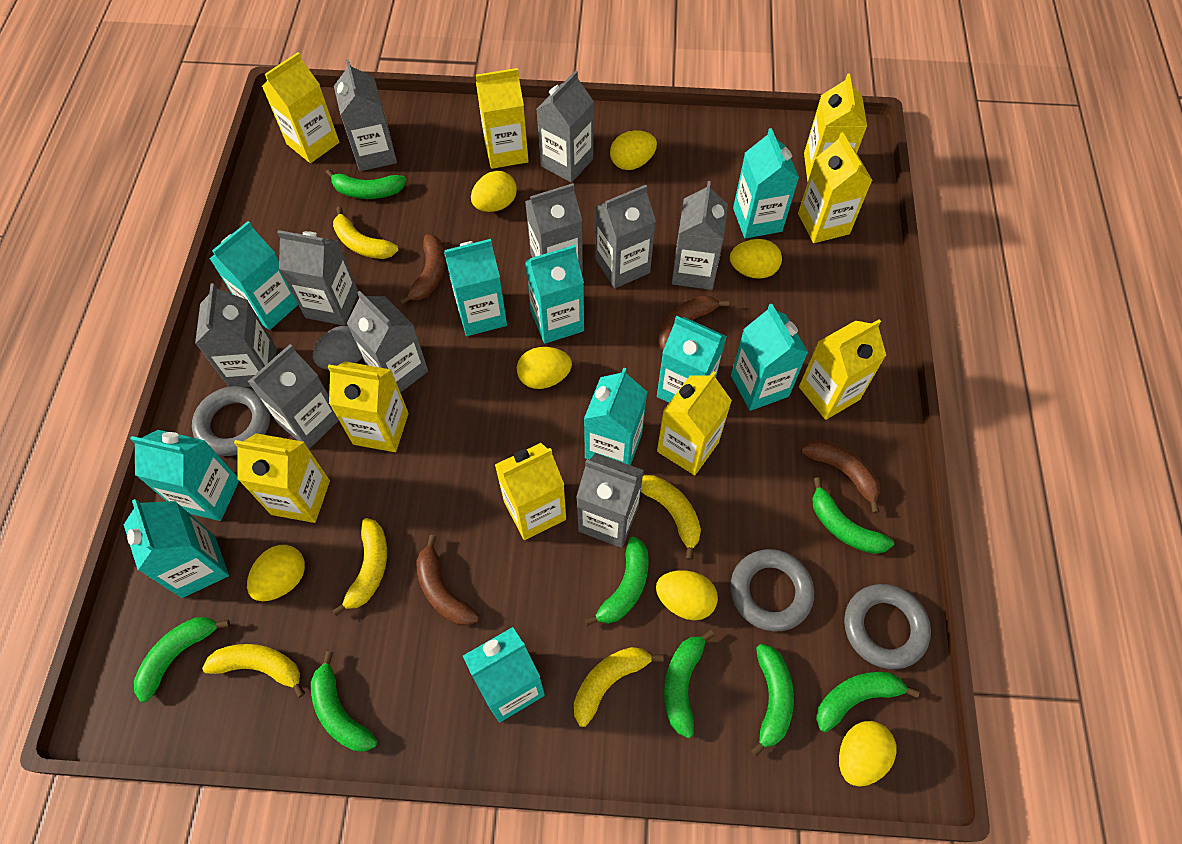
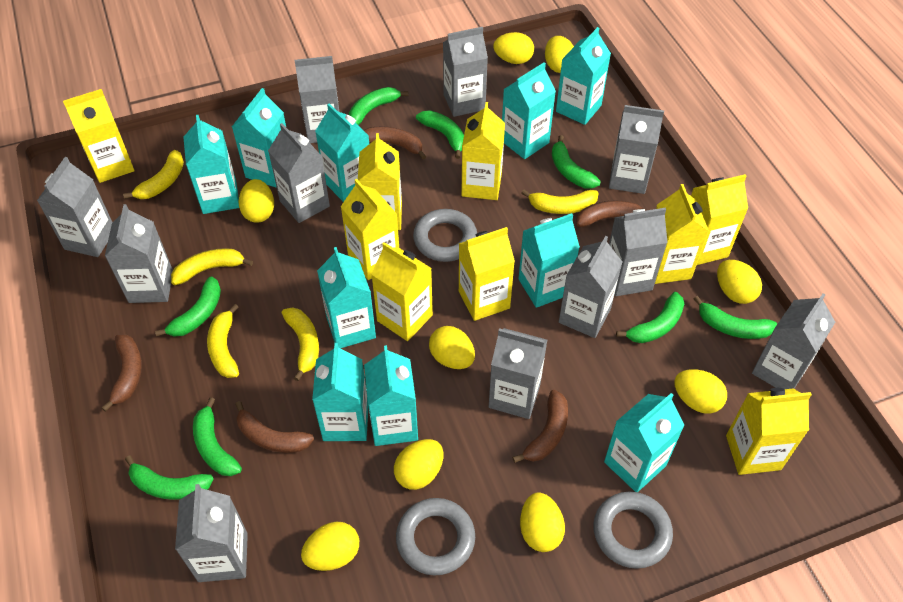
brown banana: [399,234,445,305] [416,535,479,626] [658,295,729,350] [801,440,880,514] = 4 -> [102,334,142,412] [235,401,314,453] [364,126,426,159] [512,390,568,463] [577,200,643,227] = 5
grey carton: [195,283,277,387] [248,344,339,449] [277,230,358,325] [334,59,397,171] [347,291,428,393] [525,183,583,273] [536,71,594,183] [576,453,644,548] [595,185,656,288] [672,181,728,290] = 10 -> [37,157,113,257] [105,204,173,303] [175,484,248,582] [268,123,330,223] [295,56,339,143] [443,27,488,117] [489,328,547,419] [559,236,623,338] [609,105,664,194] [609,208,668,296] [752,293,835,389] = 11
grey egg: [313,326,362,370] = 1 -> none = 0
yellow egg: [247,545,305,601] [471,171,517,212] [517,347,572,389] [610,130,657,170] [656,570,718,620] [730,239,782,279] [839,721,897,787] = 7 -> [239,179,274,223] [301,522,359,571] [394,439,443,490] [429,326,475,369] [493,32,534,64] [520,492,565,552] [545,36,574,73] [674,369,727,414] [717,260,762,304] = 9

